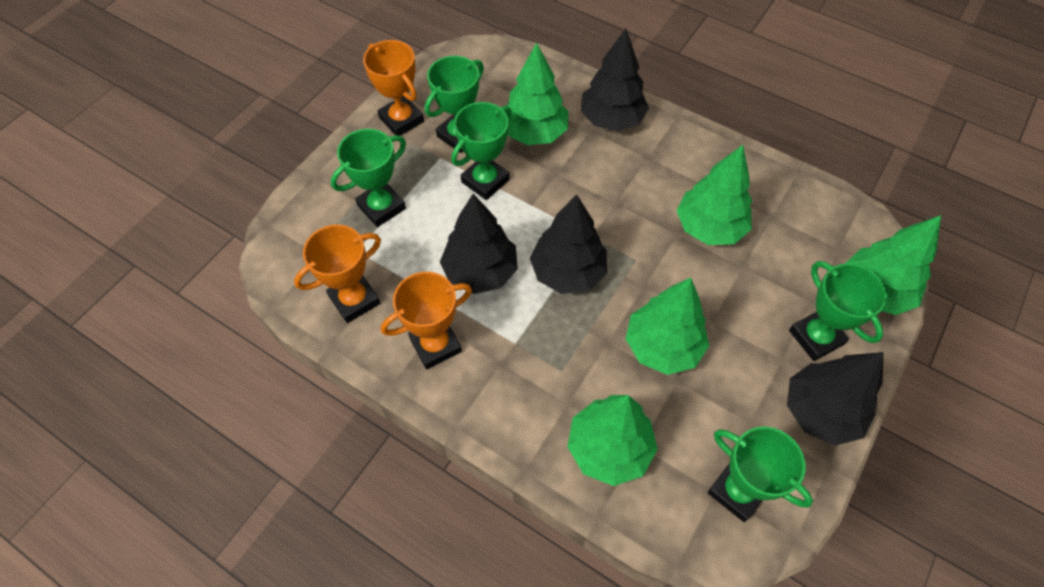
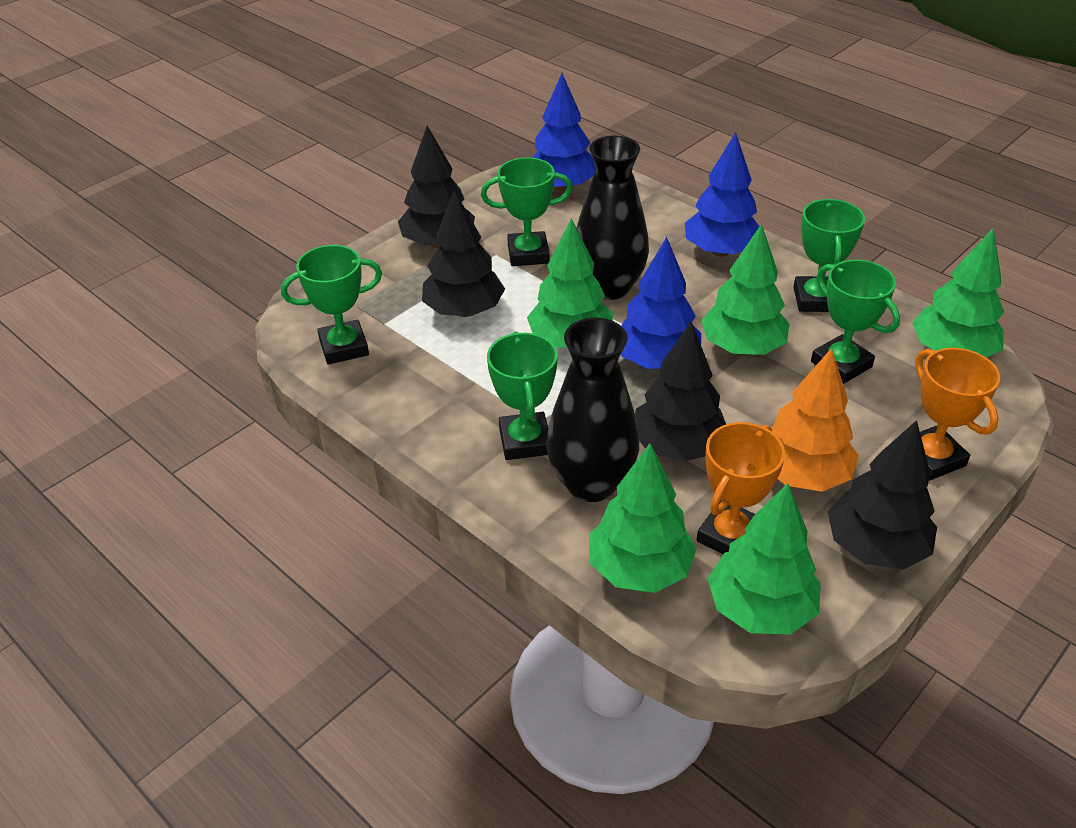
black vase: none = 0 -> [546,318,639,502] [577,136,649,300] = 2
blue tree: none = 0 -> [532,73,596,191] [621,237,701,369] [685,132,760,257] = 3
orange tree: none = 0 -> [771,348,859,492] = 1
orange trophy: [294,225,381,323] [363,40,424,136] [381,272,472,369] = 3 -> [697,422,785,554] [915,348,1000,481] = 2

